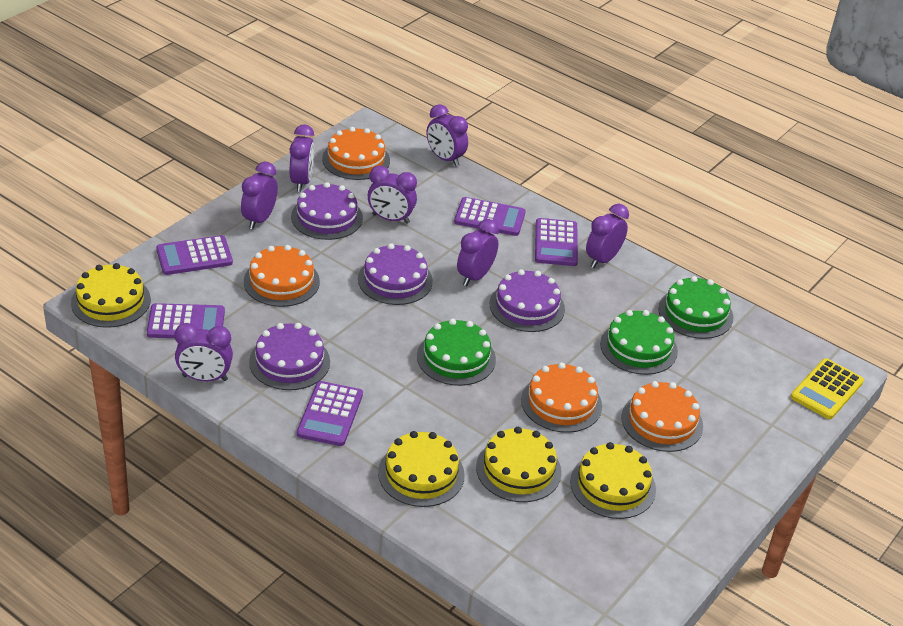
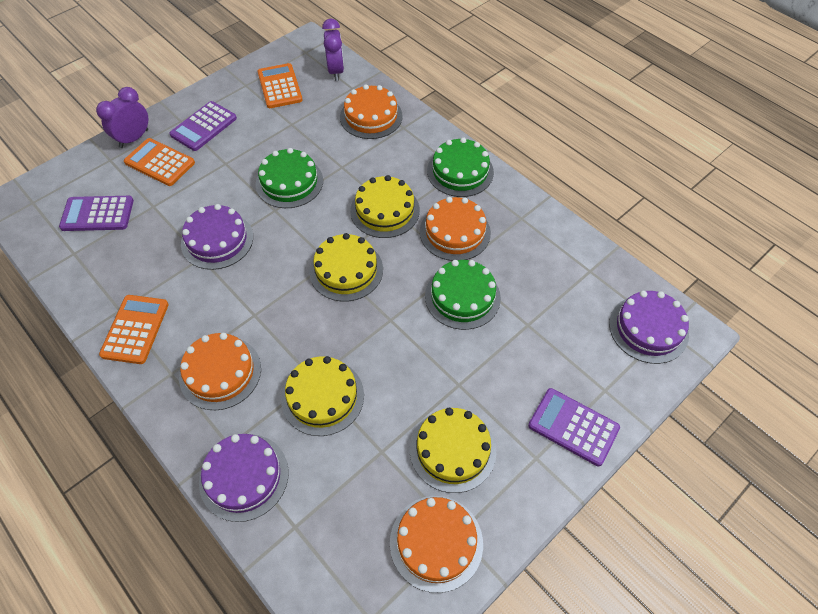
orange calculator: none = 0 -> [99,295,169,364] [124,138,195,186] [258,63,303,108] = 3
purple cake: [249,323,330,390] [291,182,363,240] [358,243,433,305] [490,269,565,332] = 4 -> [181,204,253,270] [199,434,289,522] [609,291,689,364] = 3
purple calculator: [147,303,225,338] [156,235,233,275] [297,381,363,446] [454,197,526,236] [535,218,578,266] = 5 -> [59,196,134,231] [170,101,237,151] [528,388,620,466] = 3
purple clock: [175,323,233,381] [241,162,278,230] [290,124,314,192] [368,166,417,224] [427,104,468,167] [457,219,499,286] [586,204,629,268] = 7 -> [96,87,149,148] [322,18,344,81] = 2
yellow calculator: [791,358,864,419] = 1 -> none = 0

